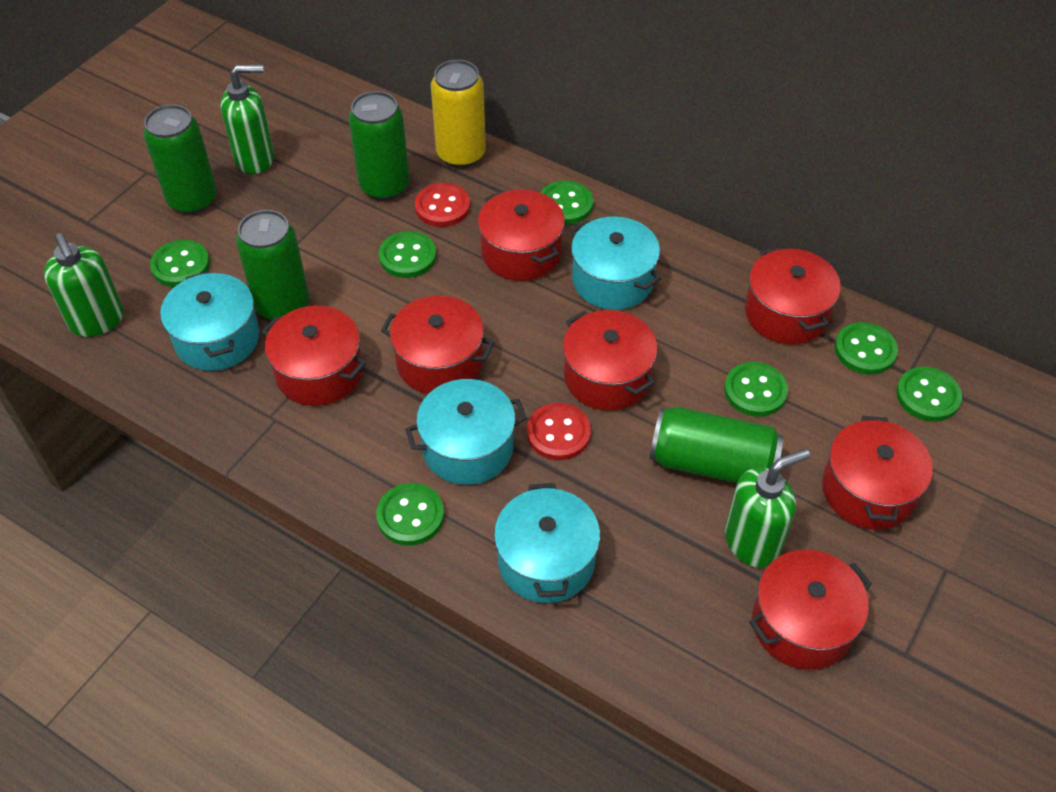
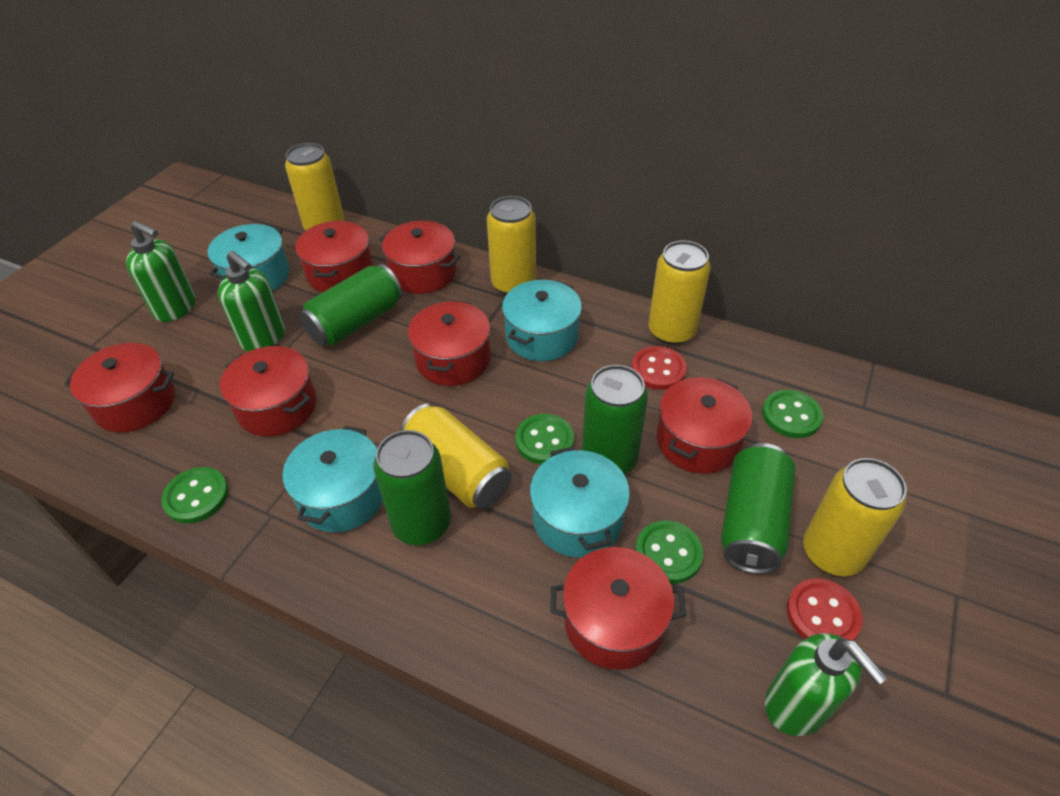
green button: [150,240,210,287] [376,483,444,546] [379,231,436,278] [540,181,593,225] [724,362,788,417] [835,322,898,375] [896,367,962,422] = 7 -> [162,467,229,524] [515,414,574,464] [635,520,703,584] [762,389,823,438] = 4
yellow can: [431,60,486,168] = 1 -> [285,143,345,230] [400,404,512,509] [487,196,536,295] [648,241,711,345] [803,458,907,576] = 5

